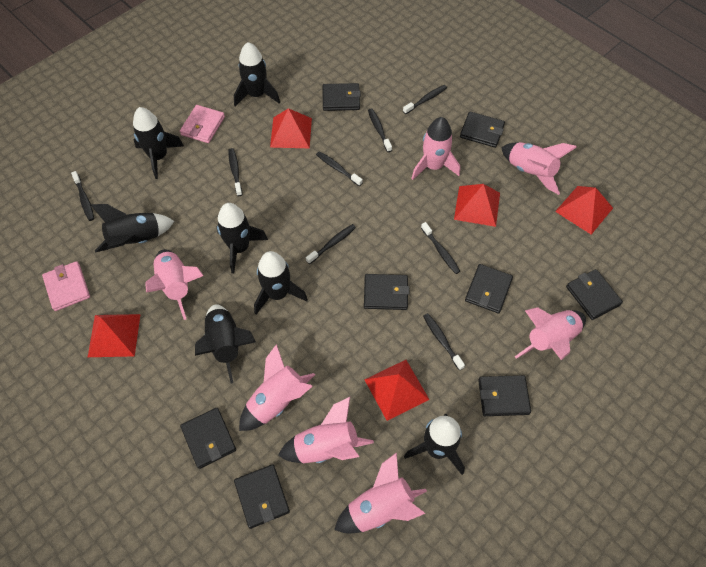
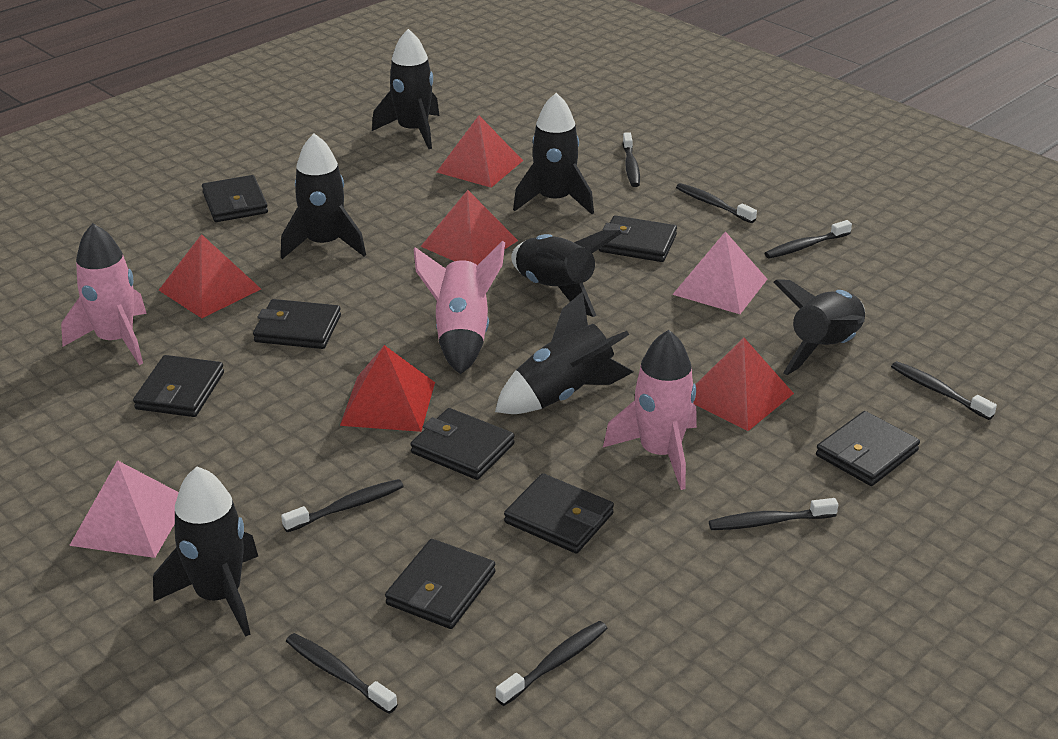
pink pyramid: none = 0 -> [69,460,179,558] [672,231,767,314] = 2
pink rocket: [145,249,204,320] [239,344,315,431] [278,397,374,464] [334,452,427,533] [411,117,460,180] [501,142,577,195] [515,307,586,360] = 7 -> [61,223,147,365] [413,241,505,374] [603,330,697,490] = 3
pink wallet: [42,261,90,311] [180,105,225,143] = 2 -> none = 0

